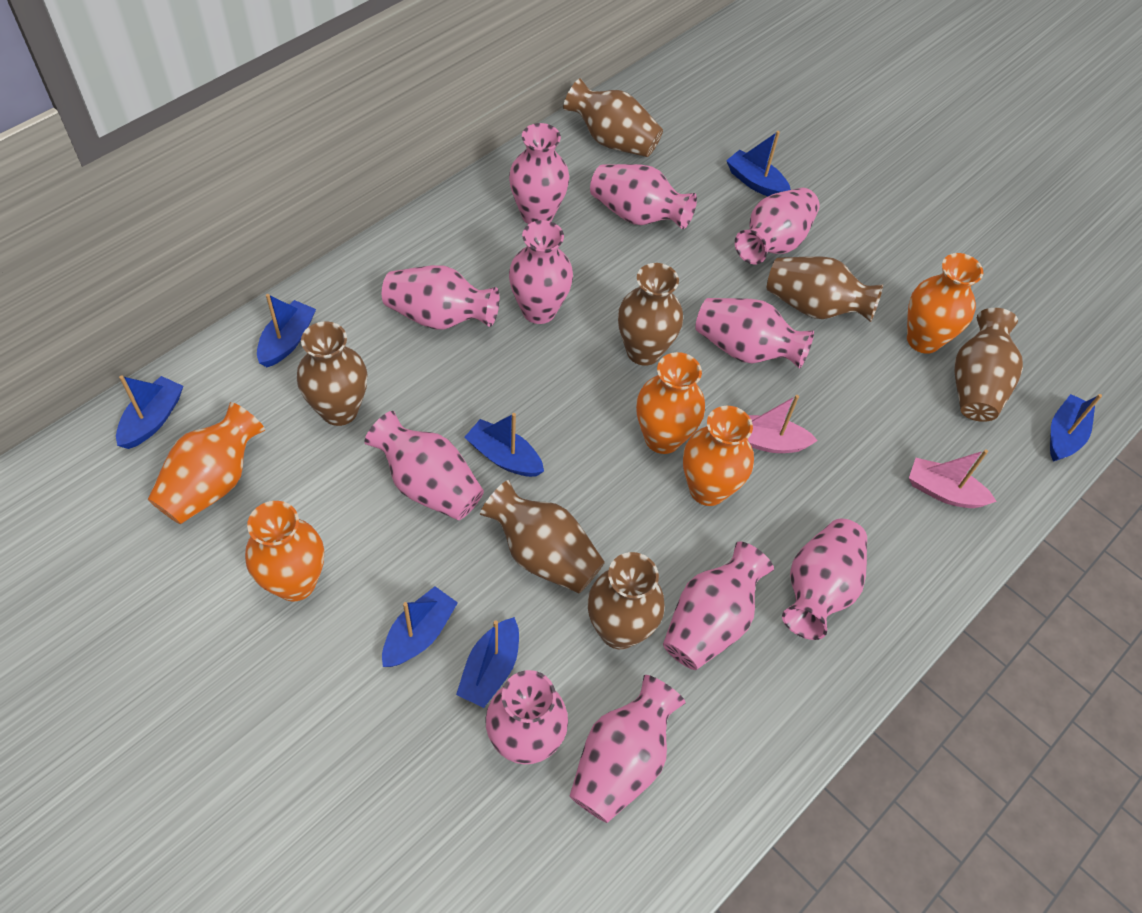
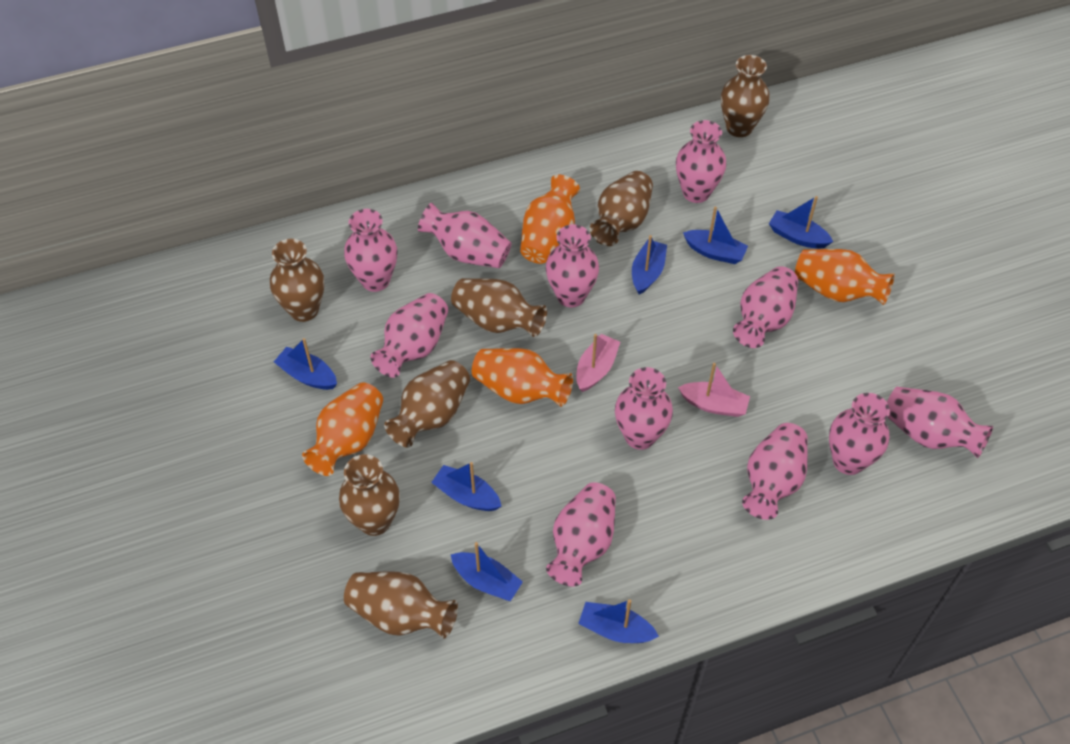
orange vase: [148,402,265,524] [245,501,324,601] [636,352,705,454] [683,406,754,506] [907,253,983,354] = 5 -> [302,382,383,476] [472,348,573,407] [520,175,580,264] [795,249,895,305] = 4

